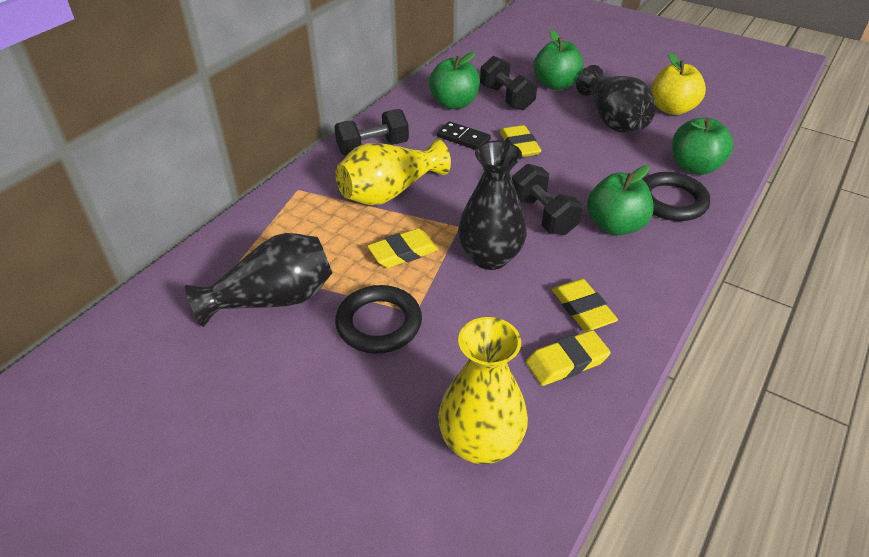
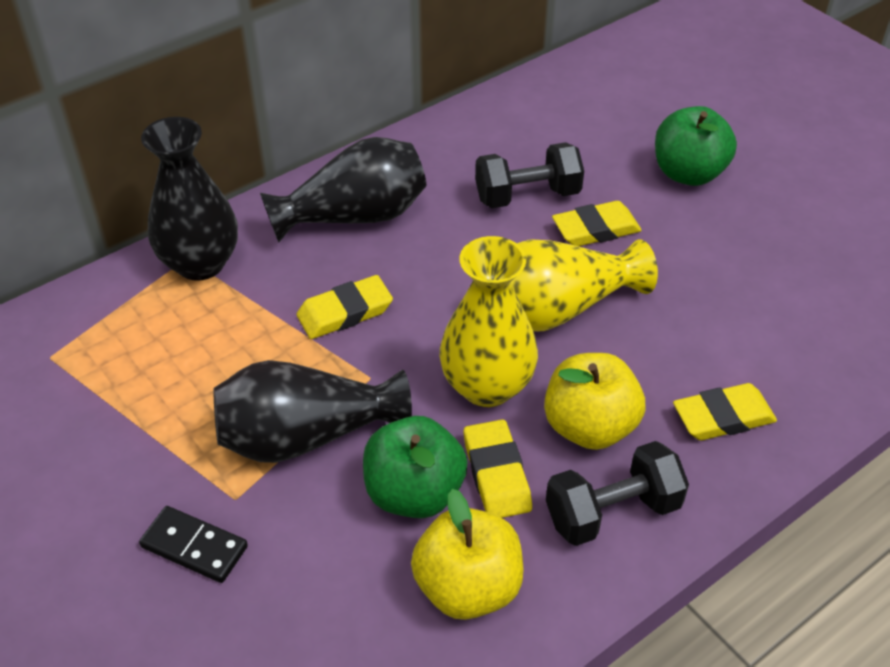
black dumbbell: [334,109,409,156] [480,56,537,110] [512,164,583,235] = 3 -> [475,142,584,208] [546,441,689,546] = 2
black ring: [335,285,422,354] [643,172,710,221] = 2 -> none = 0
green apple: [429,52,480,109] [534,30,584,90] [587,165,654,235] [672,118,733,175] = 4 -> [363,416,468,518] [655,106,737,186] = 2
yellow apple: [651,52,706,115] = 1 -> [411,489,523,620] [544,353,645,450] = 2

